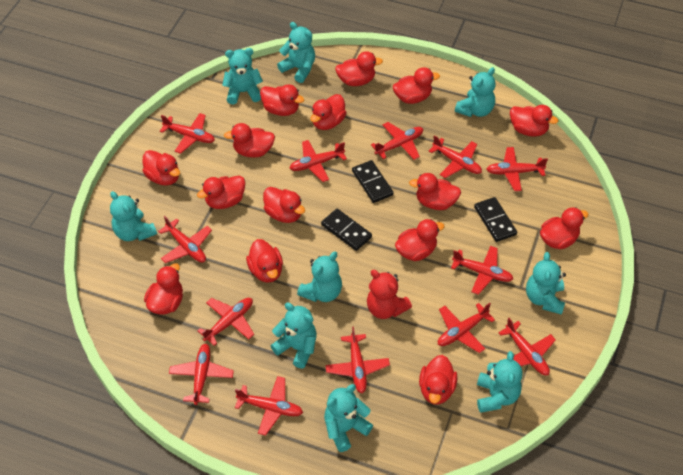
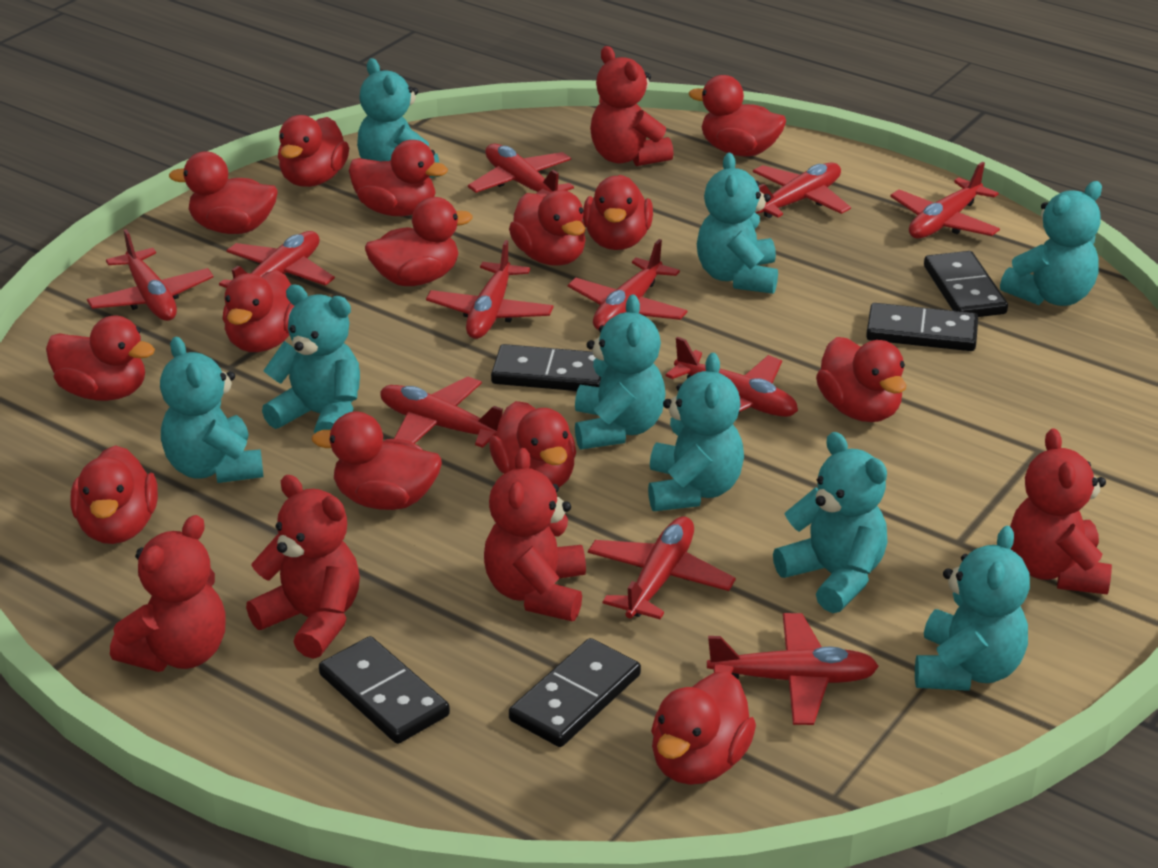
black domino: [321,209,372,251] [352,160,394,203] [474,197,517,242] = 3 -> [319,636,450,744] [491,344,601,391] [509,638,641,747] [866,303,978,351] [924,251,1008,317] = 5
red duck: [142,150,180,185] [144,263,183,315] [197,175,245,209] [224,123,275,157] [246,239,283,283] [260,84,304,116] [263,187,305,223] [310,94,347,130] [335,51,383,86] [393,67,440,104] [395,219,445,261] [409,173,461,210] [419,355,458,404] [510,105,558,137] [540,207,589,249] = 15 -> [46,315,155,401] [70,445,158,544] [169,152,278,234] [223,270,294,352] [278,115,349,187] [312,412,442,510] [349,140,448,216] [365,197,473,286] [489,401,576,487] [509,190,586,266] [583,175,653,250] [651,672,756,785] [689,75,786,157] [816,337,906,422] = 14
red plane: [158,216,212,263] [159,113,215,154] [169,344,234,405] [197,298,254,346] [235,376,303,436] [289,140,347,182] [325,326,390,393] [371,122,423,160] [428,135,482,178] [438,303,495,353] [451,246,513,295] [486,147,548,191] [498,318,556,376] = 13 -> [87,229,213,321] [219,231,335,288] [380,377,503,448] [426,240,553,339] [468,144,574,198] [568,239,688,330] [588,517,736,619] [665,337,798,417] [707,613,879,725] [753,162,851,218] [890,162,1000,239] = 11
red teddy bear: [367,270,412,319] = 1 -> [110,515,226,672] [246,475,360,659] [484,448,586,621] [590,46,674,166] [1010,428,1112,594] = 5

